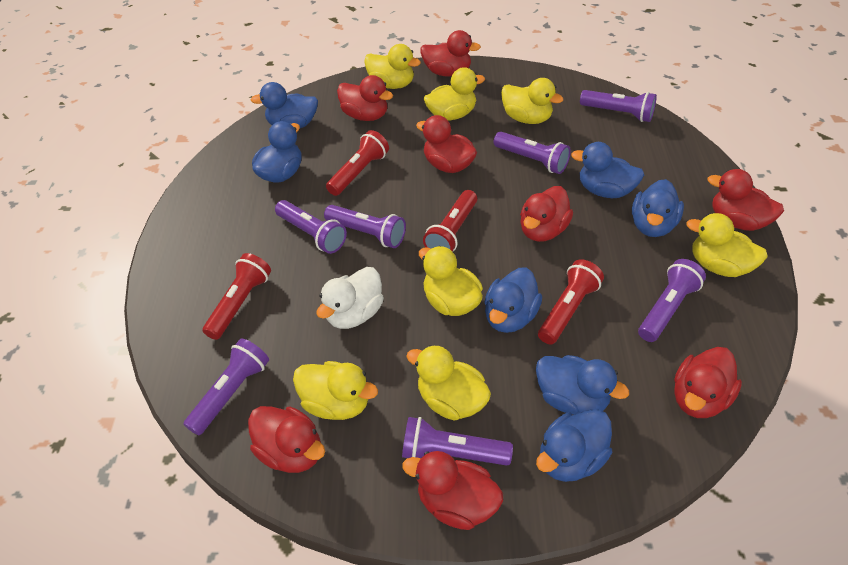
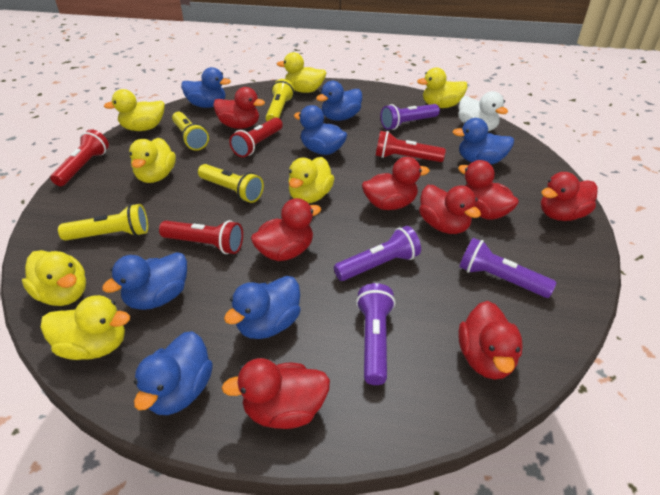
purple flashlight: [183,338,269,435] [275,200,347,254] [324,205,406,248] [402,417,513,466] [494,132,571,174] [580,90,657,122] [638,259,706,342] = 7 -> [334,226,421,281] [356,283,395,385] [380,104,440,130] [459,238,557,298] = 4
yellow flashlight: none = 0 -> [58,204,148,241] [172,112,209,151] [198,164,264,203] [266,79,294,121] = 4

